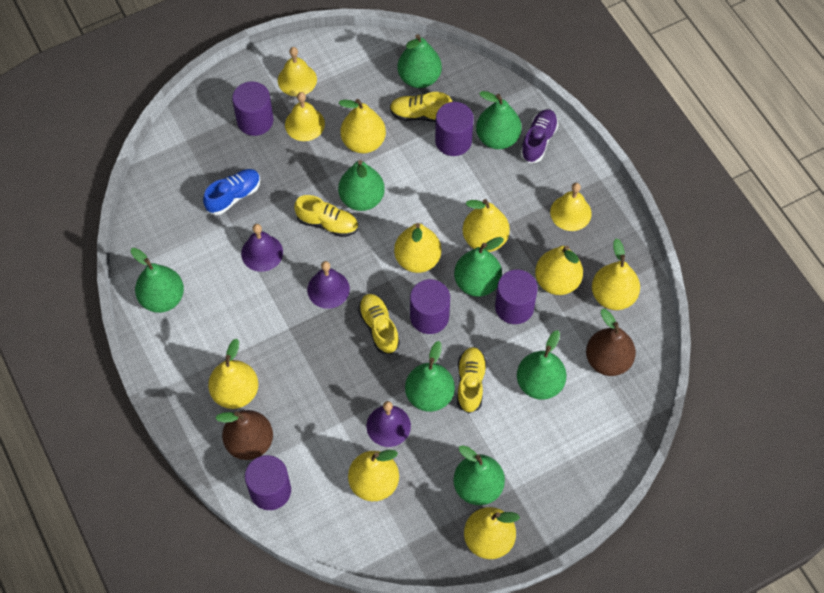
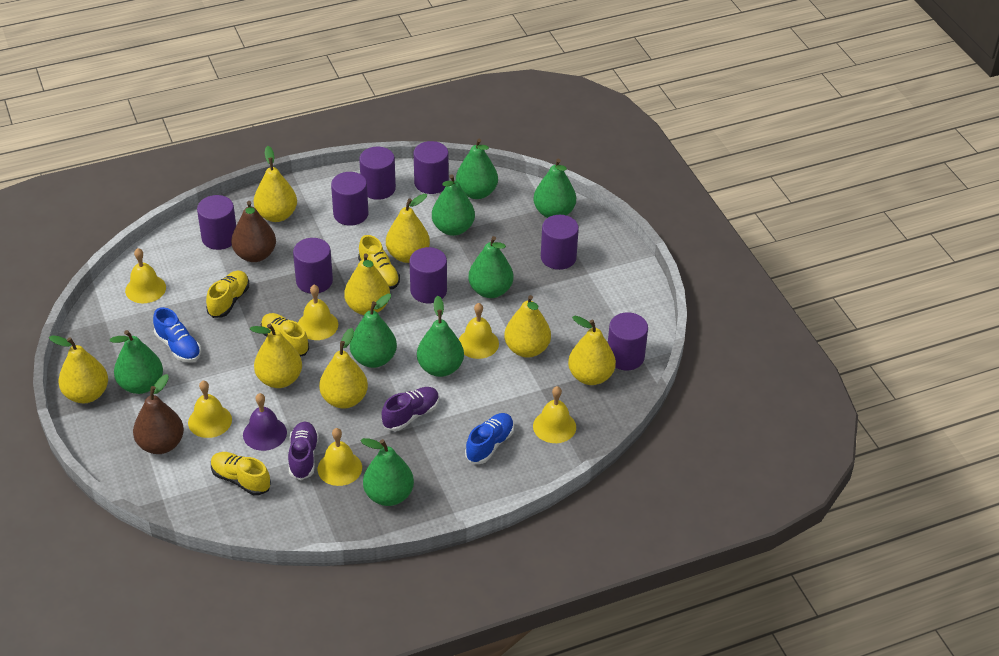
blue shoe: [203,169,261,215] = 1 -> [153,307,201,362] [465,413,514,464] = 2
purple bell: [241,224,283,272] [307,261,350,309] [366,401,411,447] = 3 -> [243,393,287,451] = 1
purple cylinder: [232,81,273,136] [245,455,291,510] [410,279,450,334] [435,102,474,156] [495,270,538,324] = 5 -> [197,195,236,250] [293,238,333,293] [331,172,368,226] [359,147,396,200] [410,247,447,303] [414,141,449,194] [541,215,579,270] [608,312,648,370] = 8
purple shoe: [520,109,558,163] = 1 -> [288,422,319,480] [382,387,439,431] = 2
yellow bell: [278,47,317,96] [285,92,325,141] [550,183,592,231] = 3 -> [125,248,166,303] [188,381,232,438] [298,285,338,340] [318,428,362,486] [459,303,499,359] [533,386,576,443] = 6

